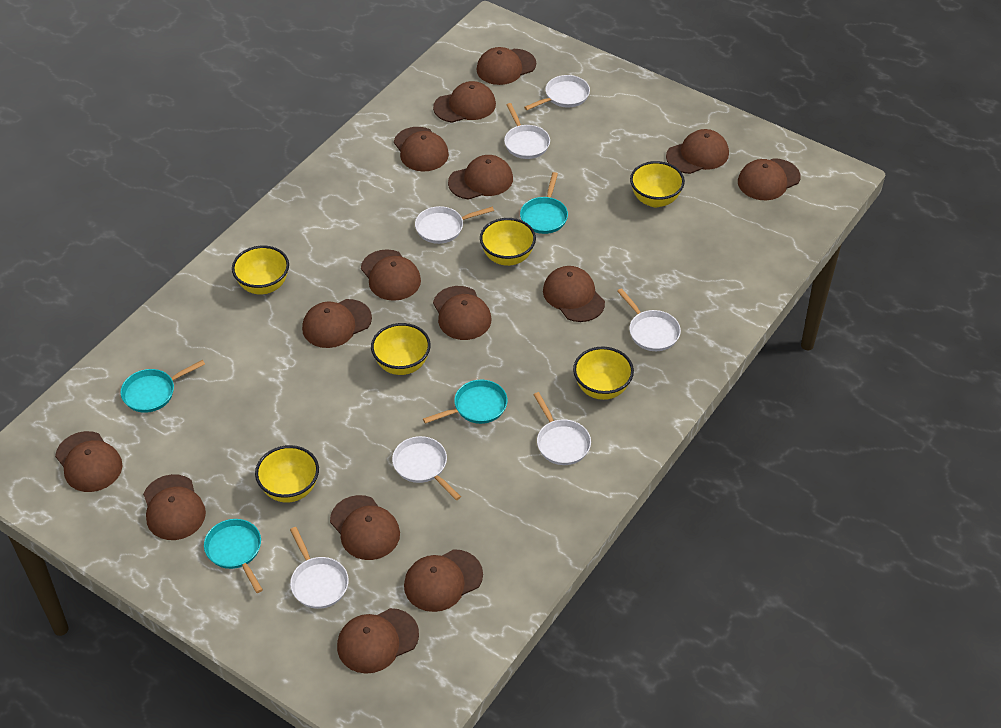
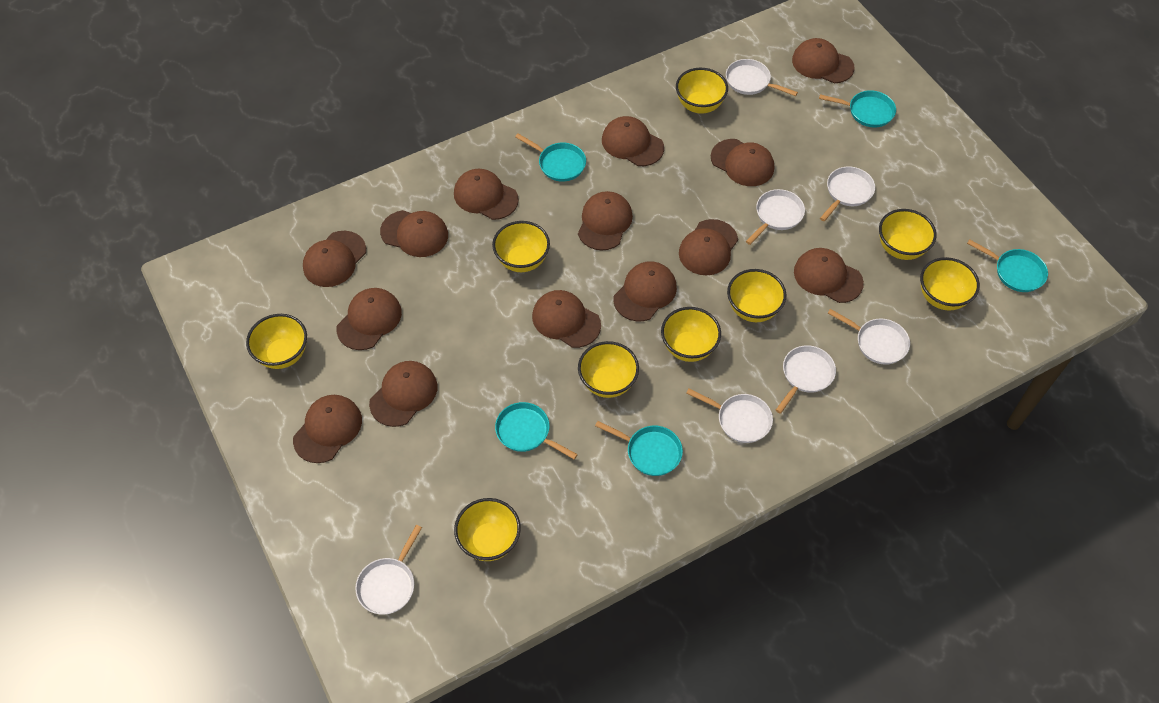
brown cap: [55,431,122,492] [143,474,206,540] [302,299,372,348] [330,495,400,560] [337,608,419,674] [361,249,421,301] [394,127,449,172] [404,549,483,612] [433,81,496,123] [433,286,491,340] [448,155,513,199] [476,47,536,85] [543,266,605,322] [666,129,729,174] [738,158,801,200] = 15 -> [293,395,362,463] [303,231,366,287] [336,288,402,350] [369,361,437,427] [380,210,448,257] [454,169,519,220] [532,290,601,348] [578,191,633,251] [602,116,664,166] [614,262,677,321] [679,219,738,275] [711,139,774,186] [792,38,854,84] [794,248,864,303] = 14
turquoise pan: [121,360,205,413] [204,519,263,593] [423,380,508,424] [520,172,568,234] = 4 -> [495,402,578,459] [515,134,586,182] [595,421,683,476] [819,90,896,128] [967,239,1048,292] = 5
yellow bowl: [232,246,289,295] [255,445,319,503] [371,323,431,375] [480,218,536,266] [573,347,634,400] [630,161,685,207] = 6 -> [246,314,307,369] [454,498,521,561] [492,221,550,272] [578,341,639,398] [661,307,721,362] [676,68,728,114] [727,269,787,322] [879,209,937,260] [920,257,980,310] = 9

